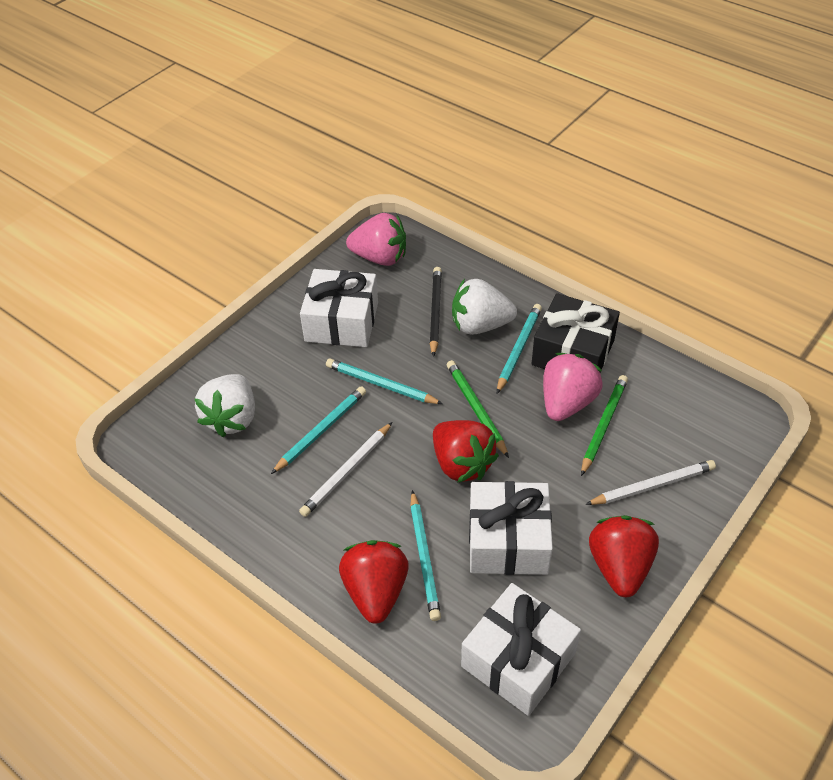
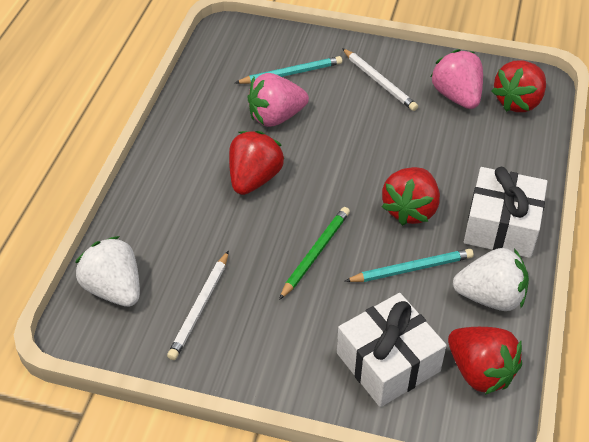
black gift: [531,293,620,372] = 1 -> none = 0
black pencil: [430,267,442,357] = 1 -> none = 0
green pencil: [447,360,509,458] [581,375,628,476] = 2 -> [279,207,350,300] = 1
red strawberry: [339,540,409,624] [433,420,499,483] [589,515,659,597] = 3 -> [229,131,284,195] [382,167,440,226] [448,327,522,395] [492,61,546,112] = 4
turquoise pencil: [271,386,366,474] [326,359,443,404] [410,490,441,621] [497,304,542,394] = 4 -> [235,56,342,84] [345,249,474,282] = 2
white gift: [300,269,378,347] [461,583,581,716] [469,481,553,575] = 3 -> [337,293,447,407] [464,167,548,258] = 2

